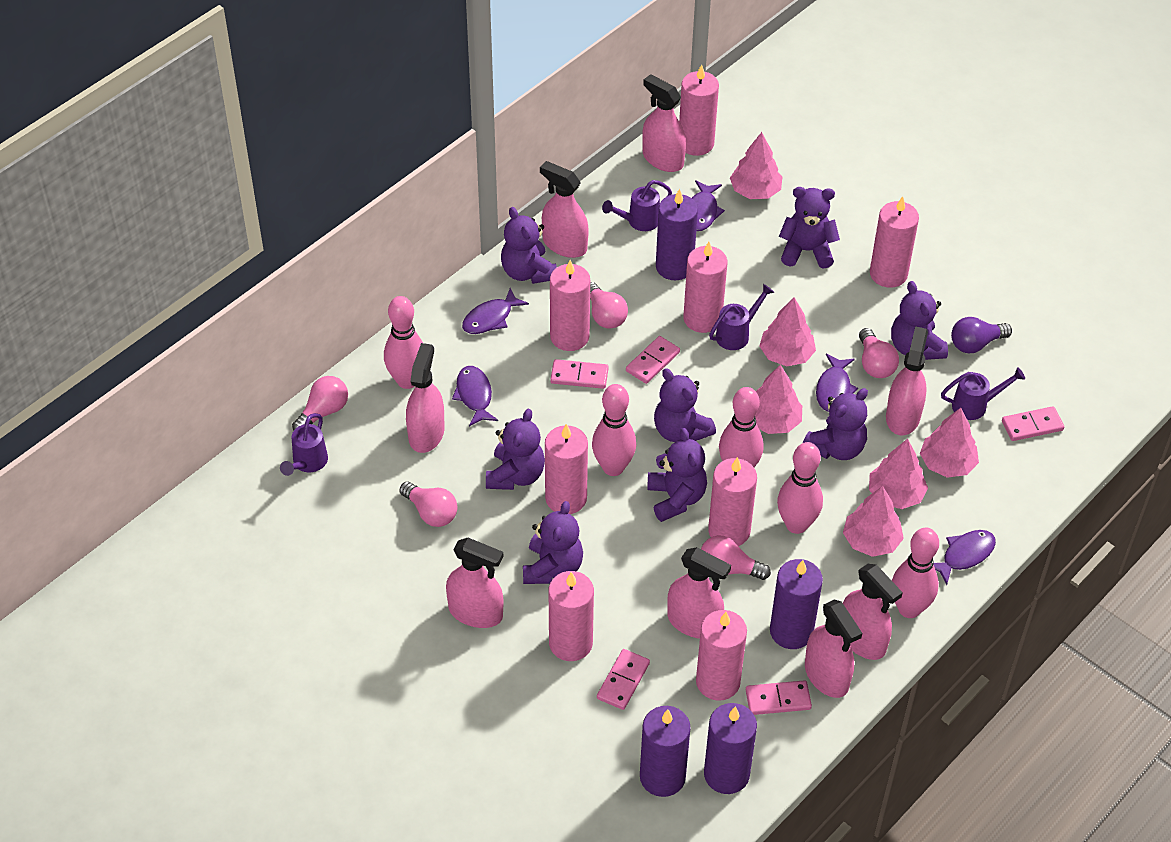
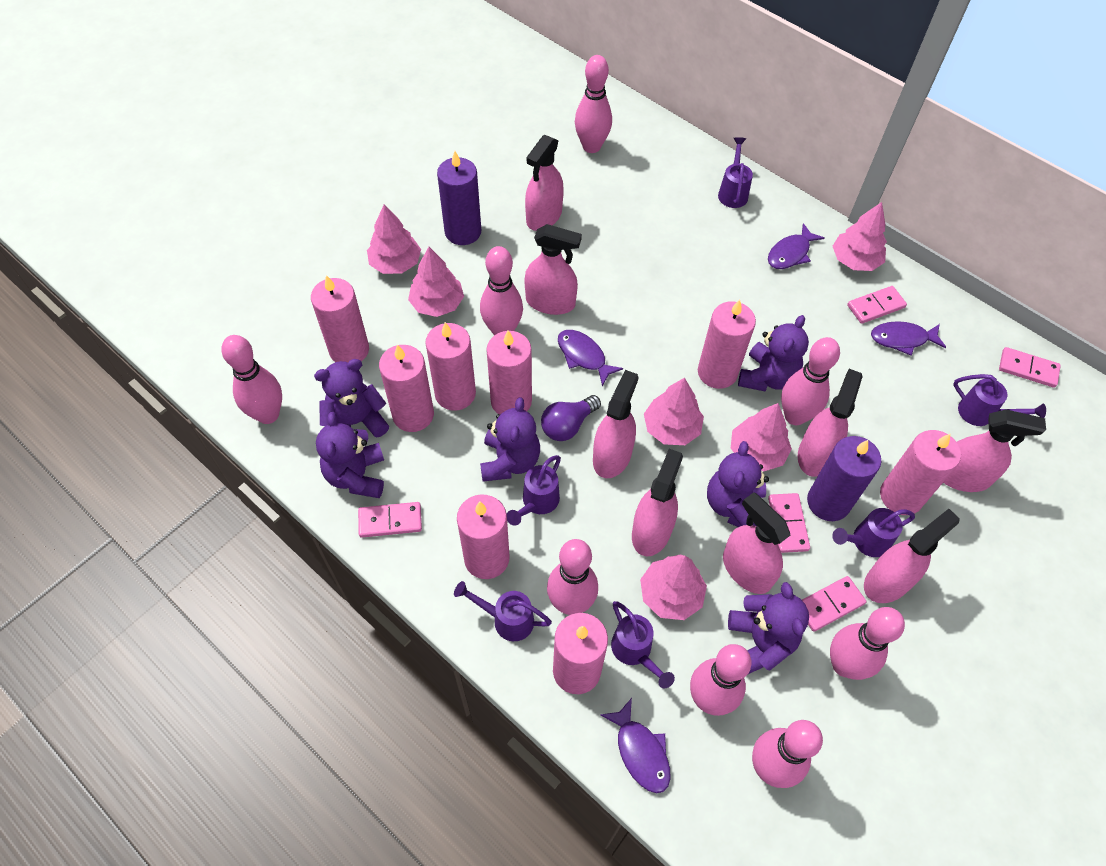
pink bowling pin: [384,296,423,389] [592,384,636,476] [719,387,763,467] [777,442,823,534] [892,528,939,618] = 5 -> [221,335,282,424] [480,246,523,335] [547,539,598,615] [575,55,612,153] [690,644,752,716] [752,720,823,788] [781,337,840,425] [830,607,905,680] = 8
pink light bulb: [292,376,348,430] [399,482,458,527] [590,282,628,329] [701,536,771,580] [859,328,899,378] = 5 -> none = 0
purple candle: [640,706,691,797] [656,189,698,280] [704,703,757,794] [770,559,823,649] = 4 -> [437,151,481,245] [807,436,881,521] = 2
purple fish: [452,366,498,426] [462,288,529,334] [692,180,725,231] [816,353,858,412] [934,530,996,585] = 5 -> [558,330,623,386] [600,698,671,793] [768,223,825,269] [871,321,946,356] = 4
purple teddy bear: [486,409,545,490] [501,207,557,284] [523,501,583,584] [647,428,707,522] [654,368,716,442] [779,187,840,268] [803,388,868,460] [891,281,948,360] = 8 -> [314,359,389,438] [316,412,384,498] [480,397,540,482] [707,441,769,527] [728,582,809,675] [738,315,809,391] = 6
purple watering can: [280,413,328,476] [602,180,672,231] [709,284,774,350] [941,367,1025,420] = 4 -> [454,581,552,641] [507,455,561,526] [611,601,675,689] [718,137,753,208] [832,508,915,557] [953,374,1046,426] = 6

